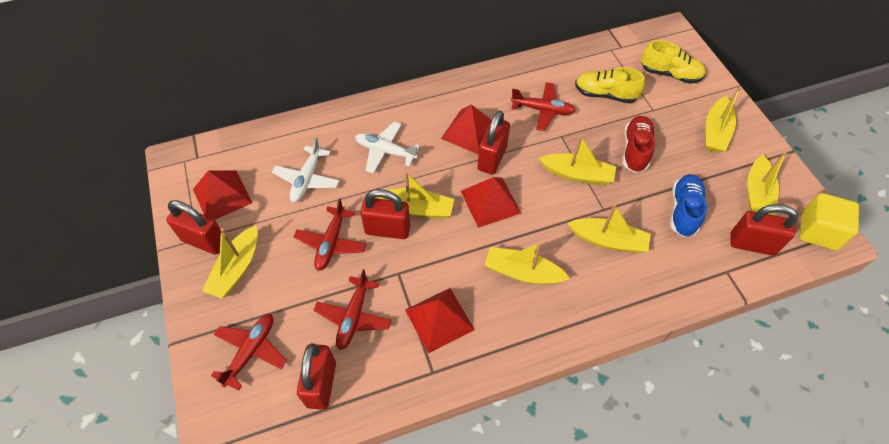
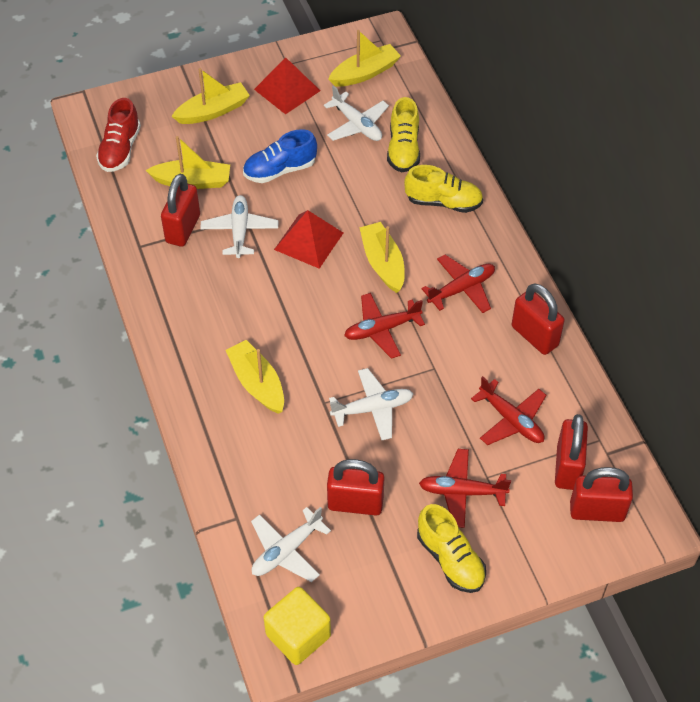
red pyramid: [193,171,252,220] [405,288,475,354] [441,104,491,154] [461,177,521,228] = 4 -> [254,57,321,114] [274,210,343,269] = 2
white plane: [272,137,340,202] [355,122,420,174] = 2 -> [200,195,278,258] [251,507,331,582] [324,85,389,141] [329,368,413,440] = 4
yellow boat: [202,225,258,299] [377,171,454,219] [485,242,570,285] [539,135,616,185] [568,204,651,253] [706,87,741,153] [747,151,787,215] = 7 -> [145,136,230,189] [171,68,250,124] [226,340,284,414] [328,30,401,87] [359,222,405,293] = 5
yellow shoe: [575,67,645,103] [641,40,706,84] = 2 -> [387,97,420,172] [404,165,483,213] [417,504,486,593] = 3

